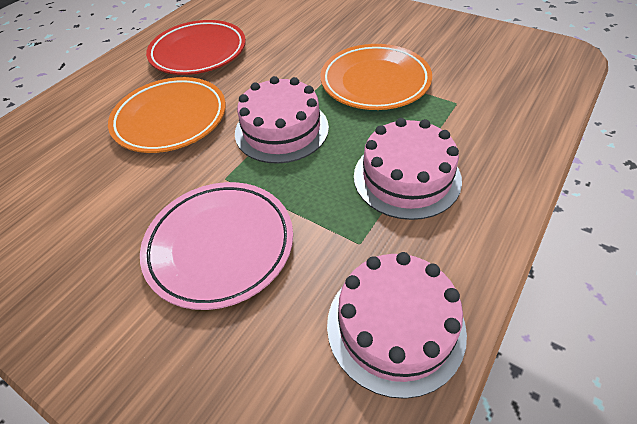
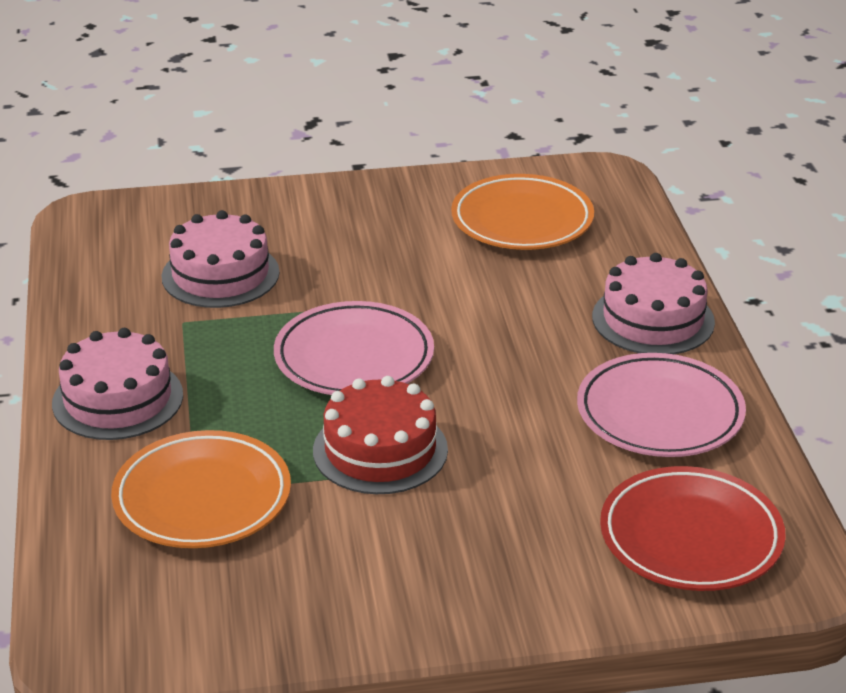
pink plate: [140,182,293,310] = 1 -> [274,301,434,395] [577,353,746,457] = 2
red cake: none = 0 -> [313,376,448,494] = 1

